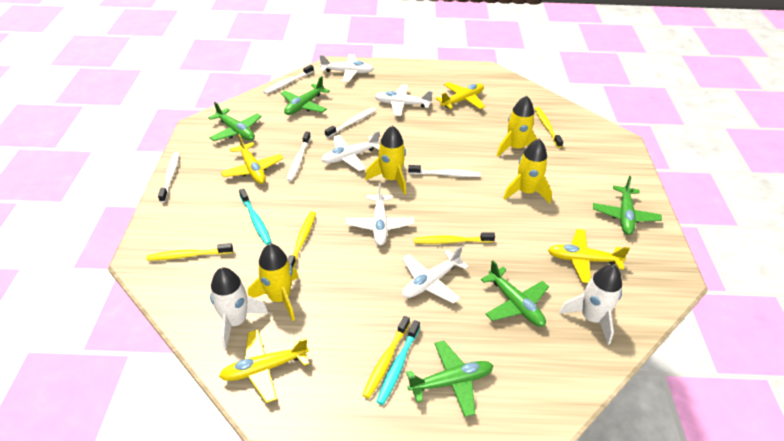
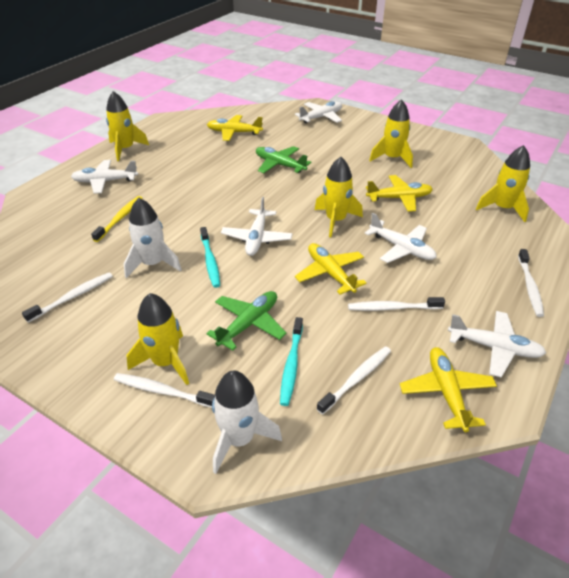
green plane: [208,102,262,141] [281,76,330,115] [406,341,493,417] [481,260,549,327] [593,176,662,235] = 5 -> [206,291,287,351] [256,146,311,173] = 2
yellow rocket: [248,244,298,321] [365,125,406,195] [496,96,537,157] [503,139,552,203] = 4 -> [106,91,149,161] [127,293,189,385] [315,157,363,237] [369,99,413,168] [476,145,530,222] = 5
yellow toothbrush: [147,243,233,261] [288,211,316,268] [363,316,410,399] [414,232,495,244] [535,107,563,148] = 5 -> [91,196,142,242] = 1

